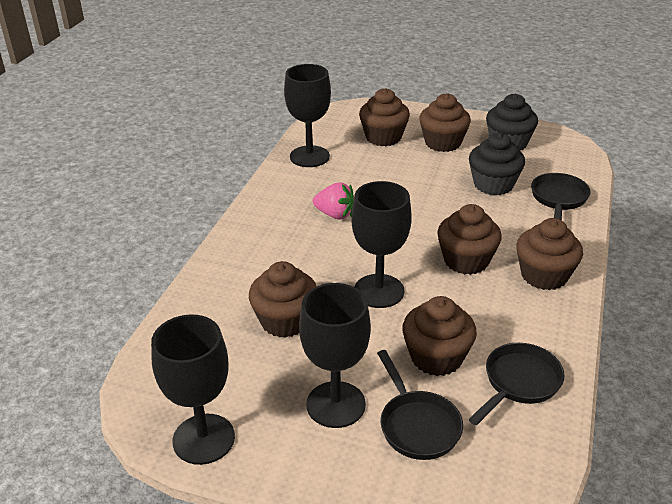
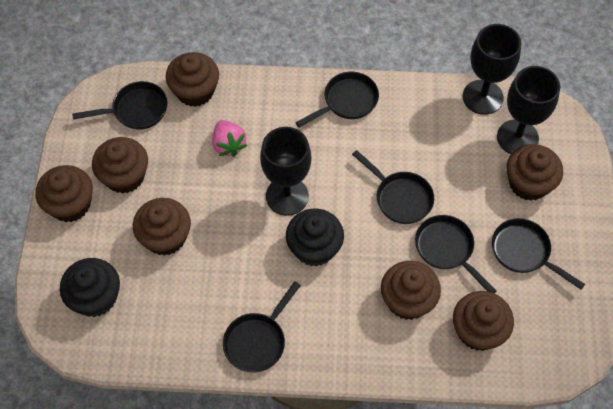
black goblet: [151,315,235,465] [284,64,331,167] [299,283,371,428] [351,181,412,308] = 4 -> [260,127,311,216] [463,24,521,115] [497,66,560,154] = 3
black pan: [377,350,463,460] [469,343,565,425] [531,173,591,220] = 3 -> [72,81,168,129] [223,281,301,372] [295,72,379,128] [352,150,434,224] [415,215,497,293] [492,218,585,290] = 6
brown cupcake: [249,261,317,338] [359,88,410,146] [402,296,477,376] [419,93,471,152] [437,204,502,275] [516,218,583,290] = 6 -> [35,165,93,222] [92,137,148,194] [133,198,191,256] [166,52,219,107] [381,261,441,320] [453,291,514,351] [507,144,563,201] = 7

